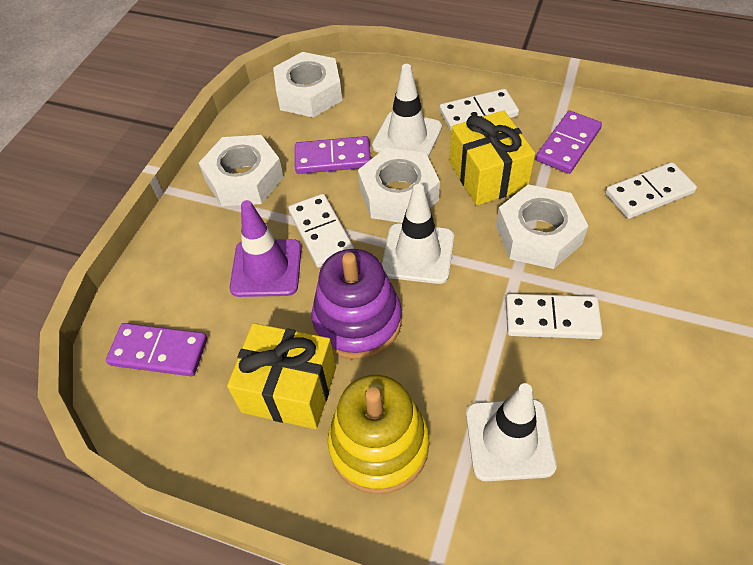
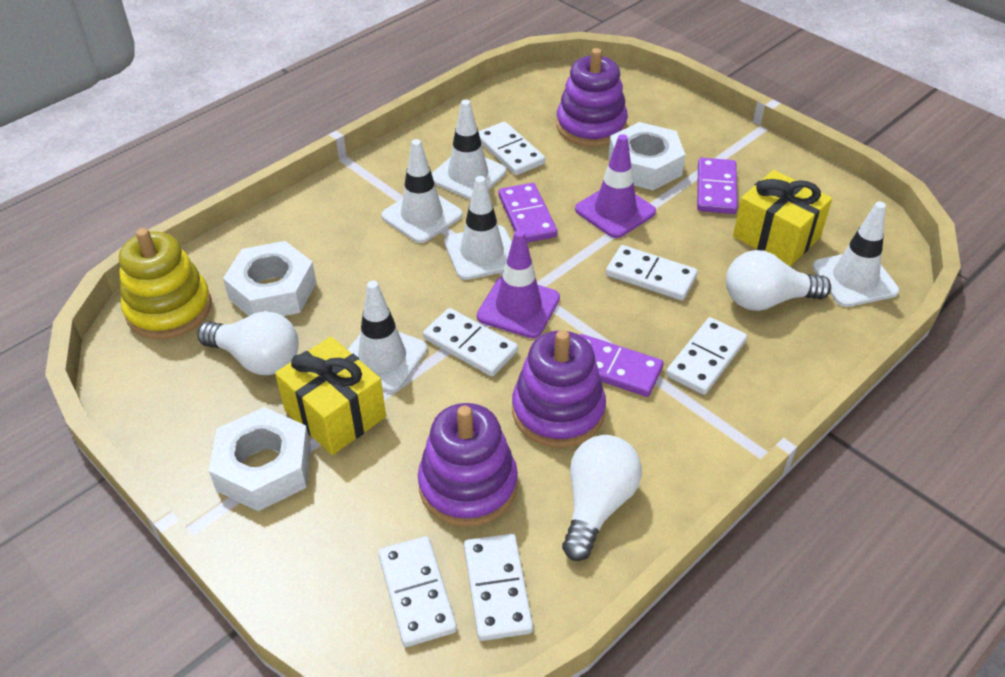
purple stacking toy: [312,249,402,359] = 1 -> [418,403,518,527] [512,330,606,448] [556,48,628,147] = 3
purple traffic cone: [230,200,302,297] = 1 -> [477,230,560,338] [575,134,656,238] = 2
white domino: [288,194,354,268] [439,89,519,131] [506,294,603,339] [605,162,697,219] = 4 -> [378,536,457,647] [423,308,518,377] [464,534,533,641] [478,121,545,175] [606,245,698,301] [666,317,747,395] = 6
white light bulb: none = 0 -> [197,311,299,375] [562,435,642,561] [726,250,831,311] = 3
white nut: [199,135,284,206] [273,52,342,118] [358,148,440,223] [496,184,588,269] = 4 -> [209,407,311,511] [223,241,317,316] [608,122,686,190] = 3
white traffic cone: [372,64,442,158] [382,184,454,284] [466,383,556,481] = 3 -> [348,281,427,393] [381,139,463,243] [432,99,506,200] [444,176,512,280] [812,201,899,307] = 5

